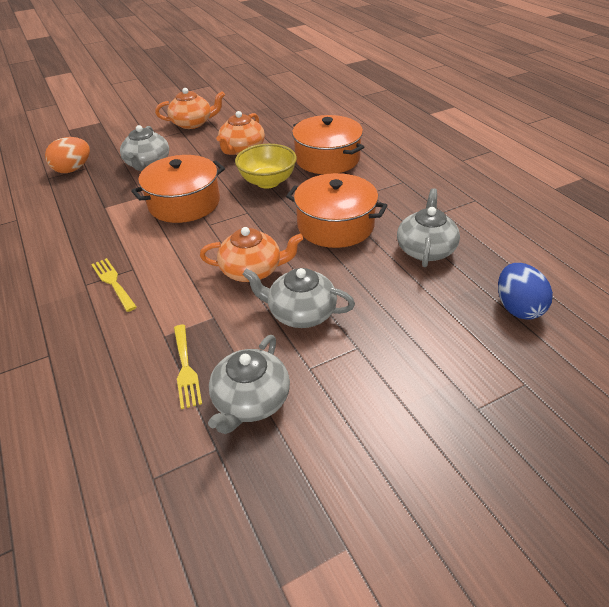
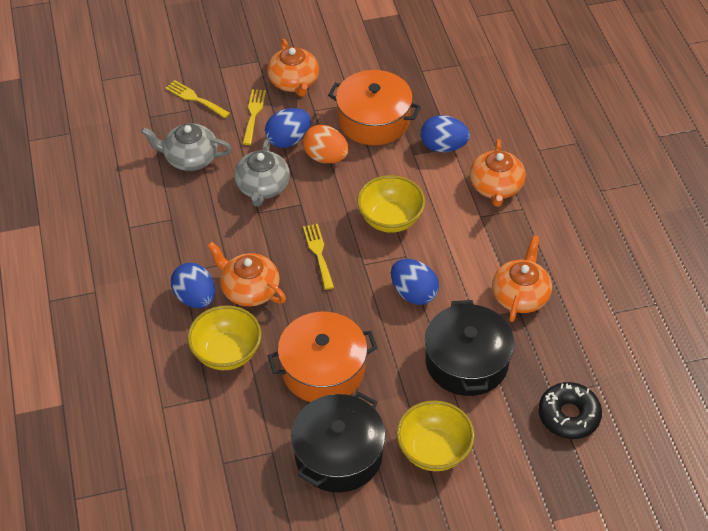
black donut: none = 0 -> [538,382,602,439] = 1
black pot: none = 0 -> [291,392,386,493] [425,300,514,396] = 2
blue egg: [498,263,553,320] = 1 -> [171,263,215,308] [265,108,311,148] [391,259,439,305] [421,115,470,152] = 4
grey teapot: [120,125,169,171] [208,335,290,434] [242,268,355,328] [397,188,460,267] = 4 -> [141,123,232,171] [234,139,290,207] = 2
orange pot: [131,155,225,223] [286,173,388,248] [292,115,364,174] = 3 -> [268,312,377,402] [328,70,421,145] = 2
orange teapot: [155,88,225,129] [200,227,303,282] [216,111,265,155] = 3 -> [208,242,286,307] [267,39,319,97] [470,139,526,207] [492,235,552,322] = 4
yellow bowl: [235,144,297,188] = 1 -> [188,305,262,370] [357,175,425,233] [396,400,475,471] = 3
yellow fork: [91,258,137,312] [174,325,202,409] = 2 -> [165,80,230,118] [243,89,266,145] [303,224,334,290] = 3

